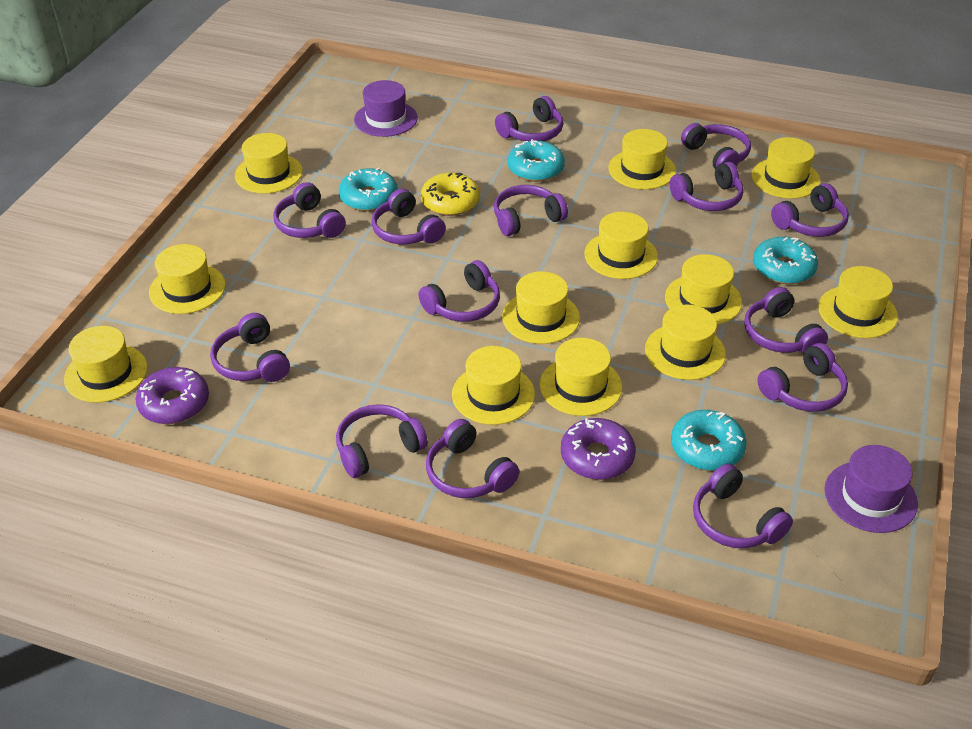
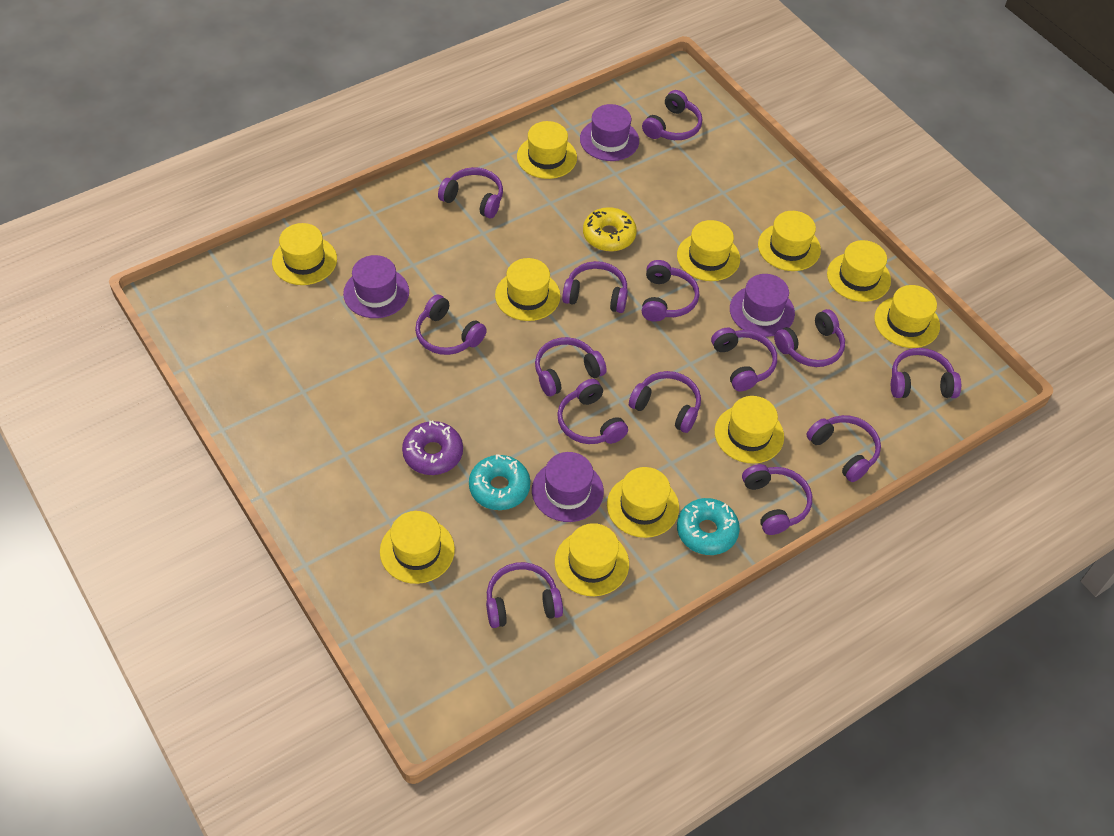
purple donut: [136,367,209,424] [561,418,636,480] = 2 -> [402,421,463,475] = 1
purple hat: [354,80,418,137] [824,445,918,533] = 2 -> [343,255,409,318] [532,452,604,522] [580,104,639,161] [730,274,795,337] = 4
turquoise donut: [339,168,398,211] [508,139,565,182] [671,410,747,471] [753,237,818,284] = 4 -> [469,455,530,510] [677,498,740,555] = 2
yellow hat: [64,326,148,403] [149,244,226,314] [235,133,303,194] [452,346,535,425] [502,272,580,344] [540,338,622,416] [584,212,658,279] [608,129,676,189] [645,304,726,380] [665,254,742,325] [751,137,821,199] [818,266,898,338] = 12 -> [272,223,337,285] [380,511,455,584] [495,258,560,321] [517,121,577,179] [555,523,629,596] [607,467,679,538] [677,220,740,281] [715,396,784,464] [758,211,821,271] [827,240,891,302] [874,285,940,348] = 11

